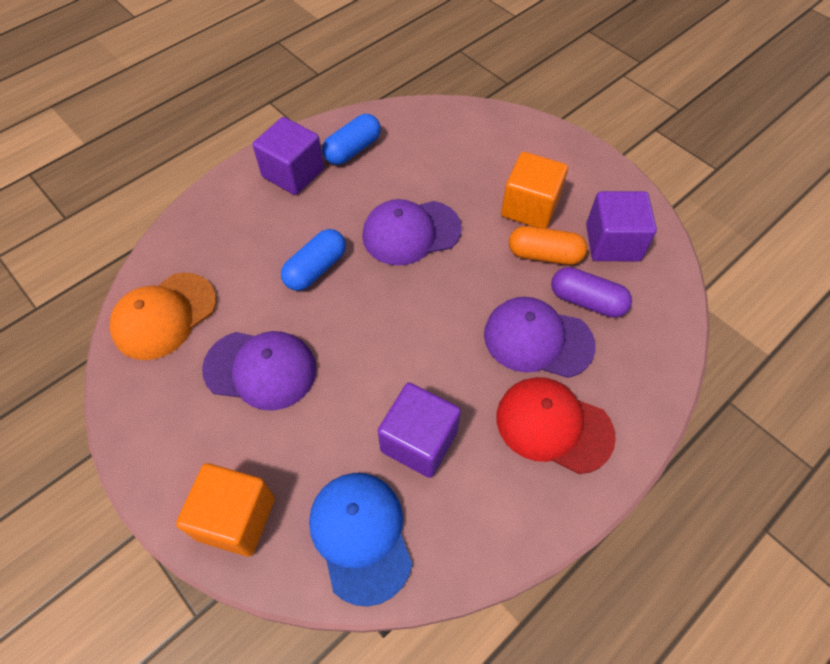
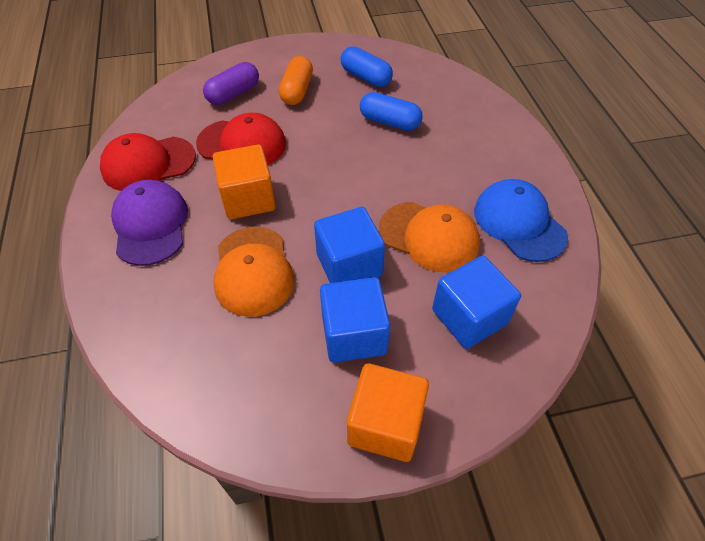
blue cube: none = 0 -> [314,207,385,283] [320,277,390,363] [432,256,521,349] = 3
orange cap: [110,273,216,360] = 1 -> [213,227,294,317] [379,202,480,273] = 2
purple cap: [202,331,316,411] [362,199,462,265] [484,297,596,378] = 3 -> [111,180,188,266] = 1
purple cube: [253,117,324,195] [378,383,461,478] [586,191,657,261] = 3 -> none = 0
red cap: [497,377,616,474] = 1 -> [100,133,196,191] [196,113,286,165] = 2

